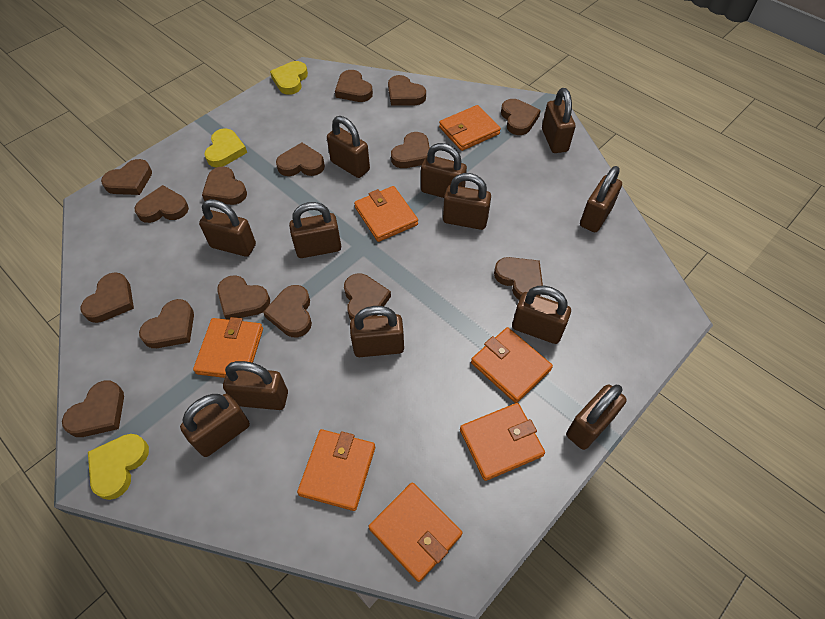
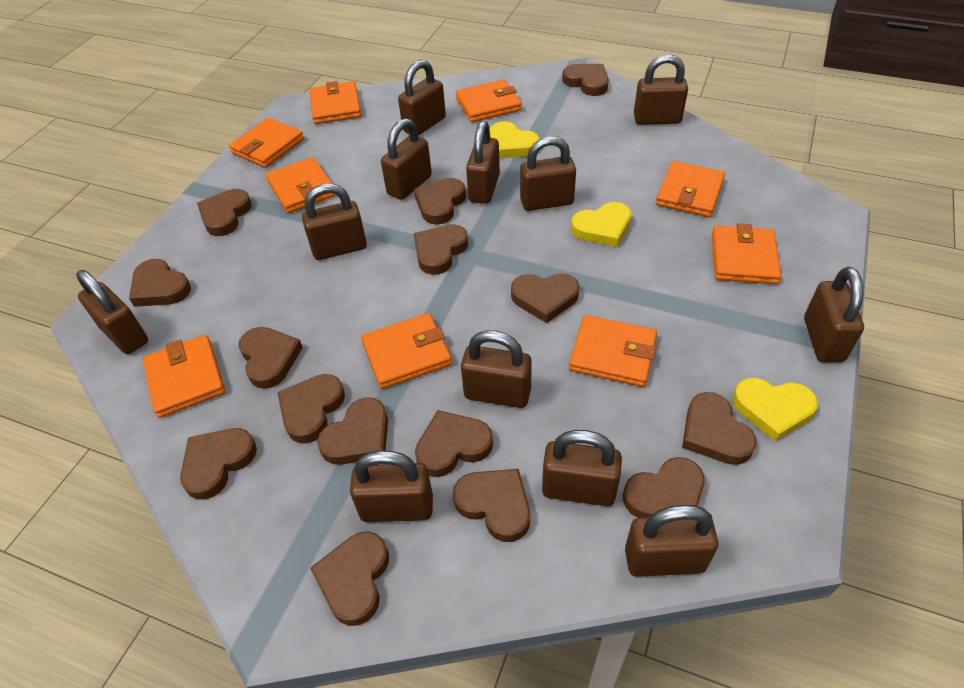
orange wallet: [193,317,263,378] [297,429,375,511] [354,186,418,242] [368,482,462,582] [439,105,501,151] [460,403,545,481] [471,327,553,403] = 7 -> [143,335,225,418] [229,118,304,168] [266,157,336,213] [310,81,361,124] [361,313,452,389] [456,79,522,123] [569,315,657,387] [656,161,725,217] [712,223,781,284] = 9

